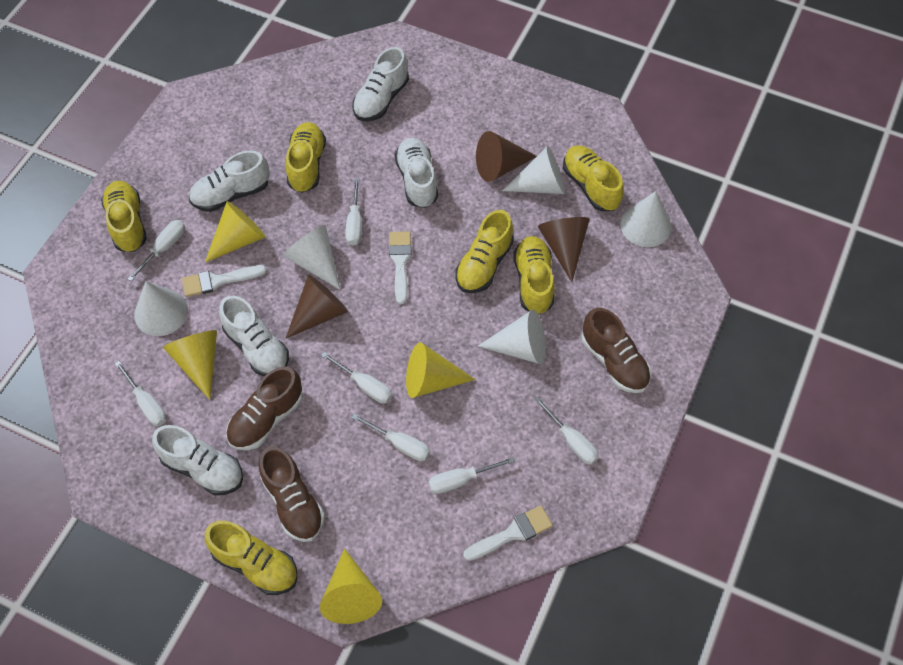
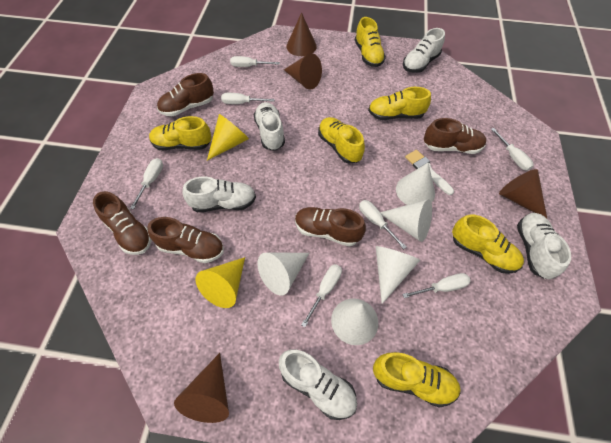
brown cone: [286,275,348,338] [476,131,537,182] [538,217,590,282] = 3 -> [174,353,229,423] [284,53,322,89] [286,12,317,56] [499,169,547,218] = 4
brown shoe: [226,366,303,450] [259,446,325,542] [582,308,651,393] = 3 -> [93,191,152,255] [147,217,224,263] [157,73,214,116] [295,207,366,247] [424,118,486,154] = 5
white brush: [182,265,266,297] [389,231,412,304] [463,505,553,561] = 3 -> [405,150,454,195] = 1
yellow cone: [163,330,217,400] [205,201,266,263] [320,548,382,624] [406,342,475,398] = 4 -> [196,257,245,308] [207,114,249,161] = 2

